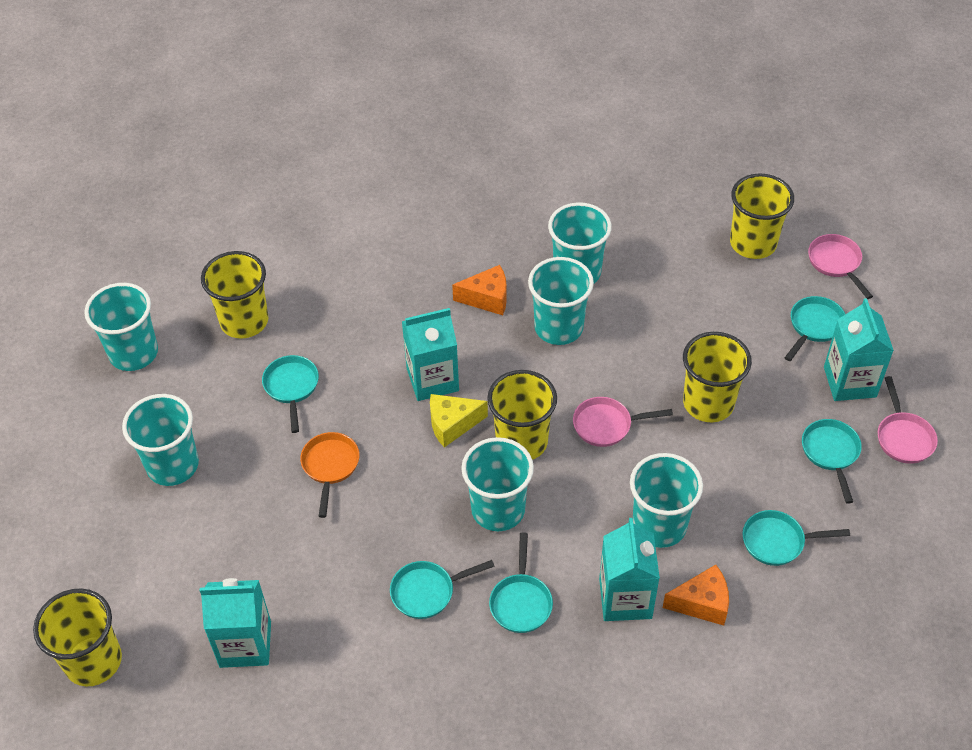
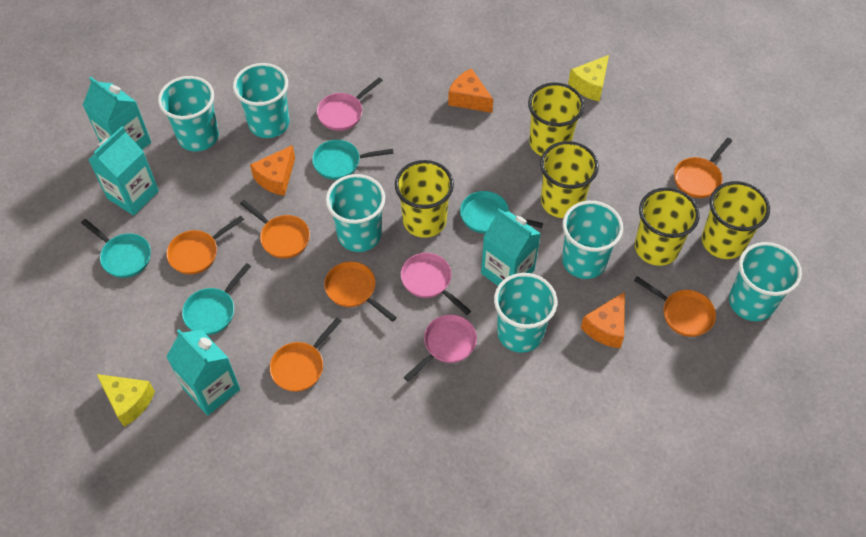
orange cheese: [452,265,507,315] [663,565,729,626] = 2 -> [250,145,295,196] [448,68,493,113] [581,292,625,348] = 3
orange pan: [300,432,359,518] = 1 -> [166,216,244,275] [240,200,310,259] [269,318,342,392] [324,261,397,322] [634,276,716,337] [674,138,732,198] = 6
turquoise pan: [262,355,319,433] [390,560,495,619] [489,532,553,633] [743,510,850,566] [784,296,845,361] [802,419,862,504] = 6 -> [81,219,151,278] [182,263,251,335] [312,140,394,180] [460,191,543,233] = 4
yellow cheese: [430,394,488,447] = 1 -> [97,374,155,427] [568,55,609,102] = 2

